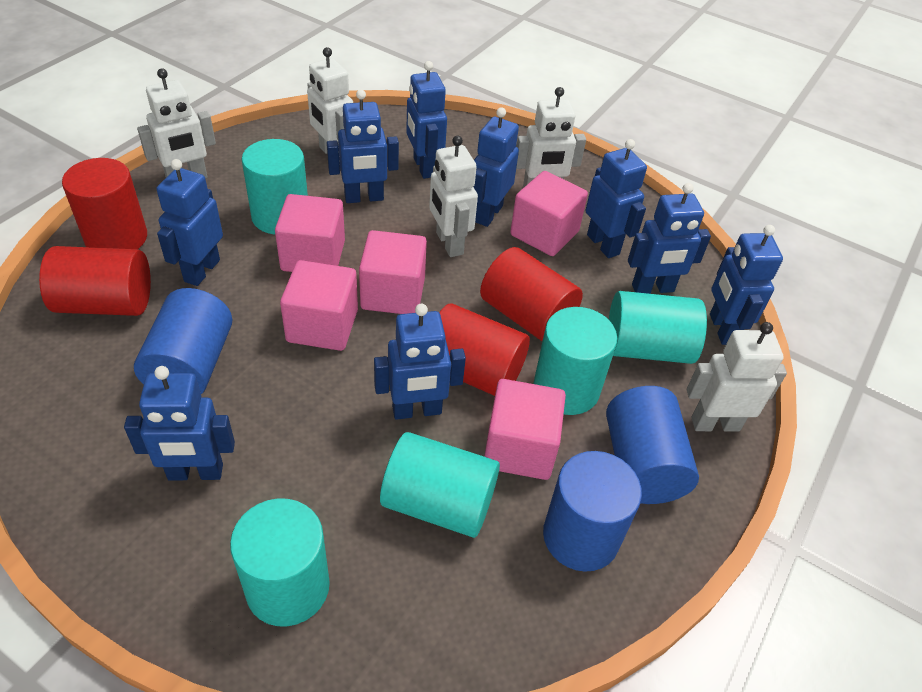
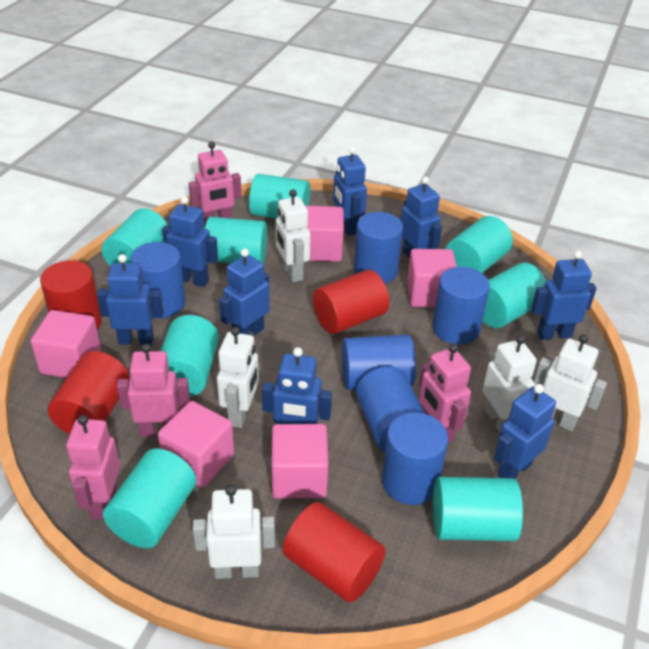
blue cylinder: [134,288,232,394] [543,451,642,572] [606,386,699,504] = 3 -> [131,242,185,318] [342,334,416,390] [354,212,403,283] [356,366,425,452] [382,412,448,505] [432,267,490,344] = 6
blue robot: [124,366,235,481] [156,159,223,286] [327,89,399,203] [374,304,466,420] [406,61,447,179] [474,107,519,227] [585,139,647,258] [628,183,711,294] [710,225,783,345] = 9 -> [97,254,163,345] [162,196,218,287] [219,248,270,335] [262,347,332,424] [333,147,367,236] [401,177,442,258] [494,384,556,479] [531,251,597,340] = 8
pink robot: none = 0 -> [66,415,120,520] [117,344,190,437] [188,141,242,227] [419,344,471,443] = 4
turquoise cylinder: [230,498,330,626] [242,139,308,234] [380,432,500,538] [533,307,617,415] [609,291,707,364] = 5 -> [102,208,168,267] [103,448,196,548] [161,315,219,397] [205,217,267,263] [249,174,310,219] [433,477,523,541] [445,216,513,273] [483,263,546,328] = 8

